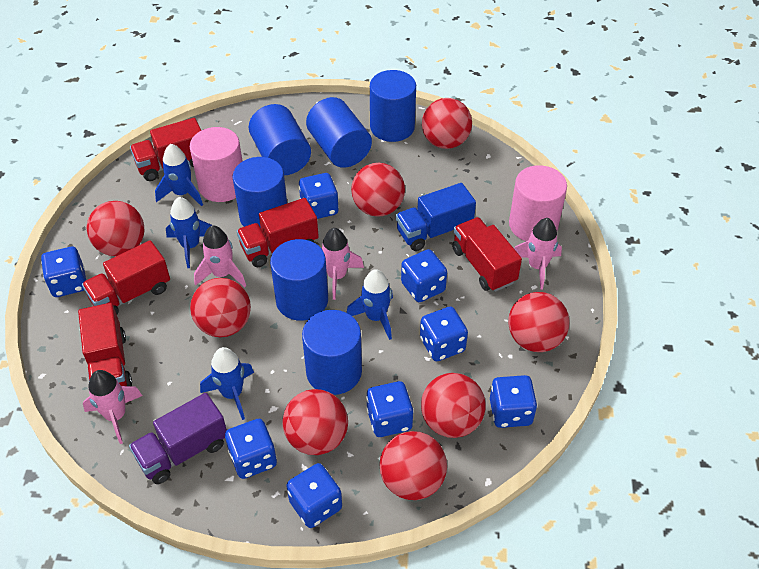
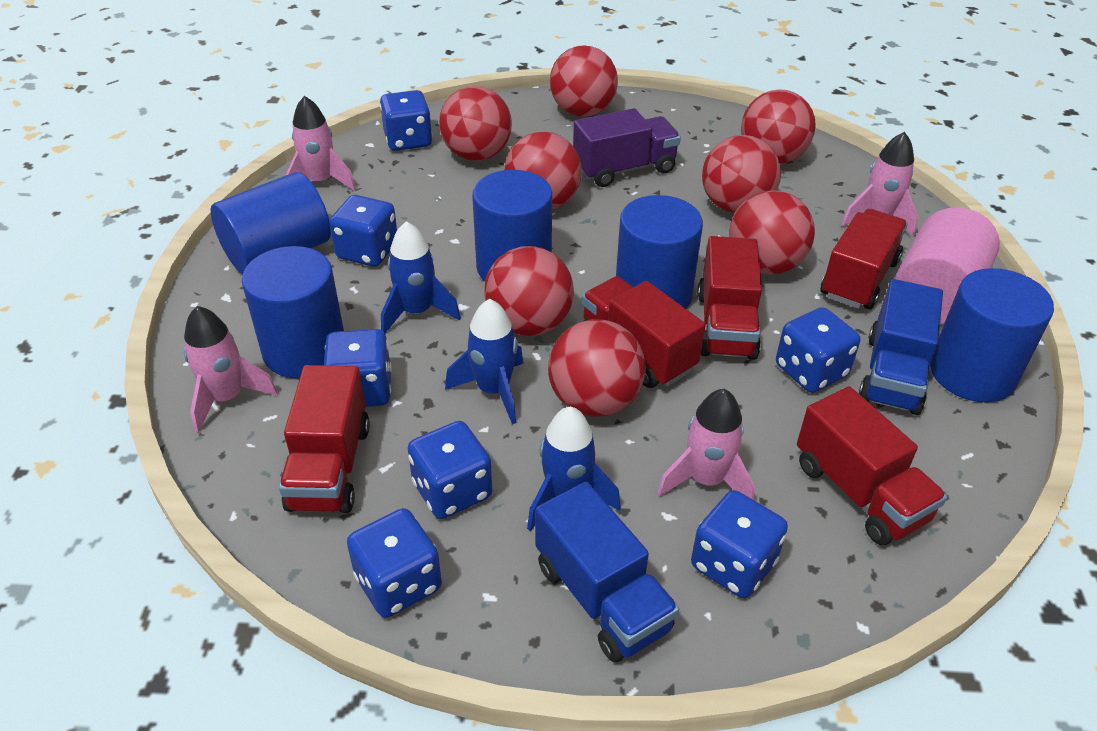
blue cylinder: [233,157,287,228] [249,104,311,176] [270,239,328,321] [302,310,362,395] [306,97,372,168] [370,70,416,142] = 6 -> [211,172,331,275] [242,246,344,378] [472,170,552,281] [616,195,703,309] [930,268,1054,402] = 5
blue dice: [41,247,86,297] [225,419,277,479] [286,463,342,528] [299,173,339,219] [366,381,413,437] [401,249,447,302] [420,307,468,361] [490,375,537,428] = 8 -> [324,329,392,407] [329,195,397,267] [347,508,442,618] [380,90,432,151] [407,421,492,519] [691,490,788,598] [776,307,860,393] = 7
blue rocket: [155,144,203,206] [166,197,212,268] [200,347,254,420] [347,269,393,340] = 4 -> [381,221,461,333] [445,299,524,424] [527,406,621,531] = 3
blue truck: [396,183,476,251] = 1 -> [535,482,679,662] [859,279,943,415] = 2
pink cylinder: [190,127,242,202] [509,165,567,241] = 2 -> [895,207,1000,324] = 1

